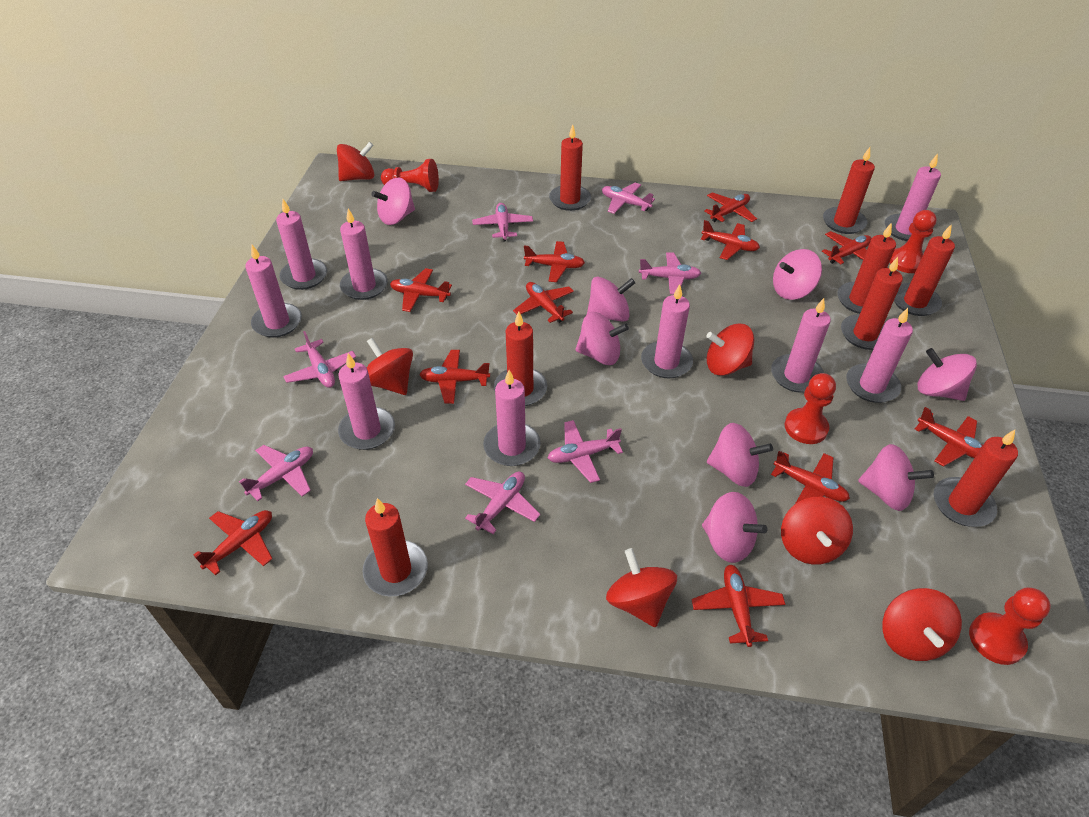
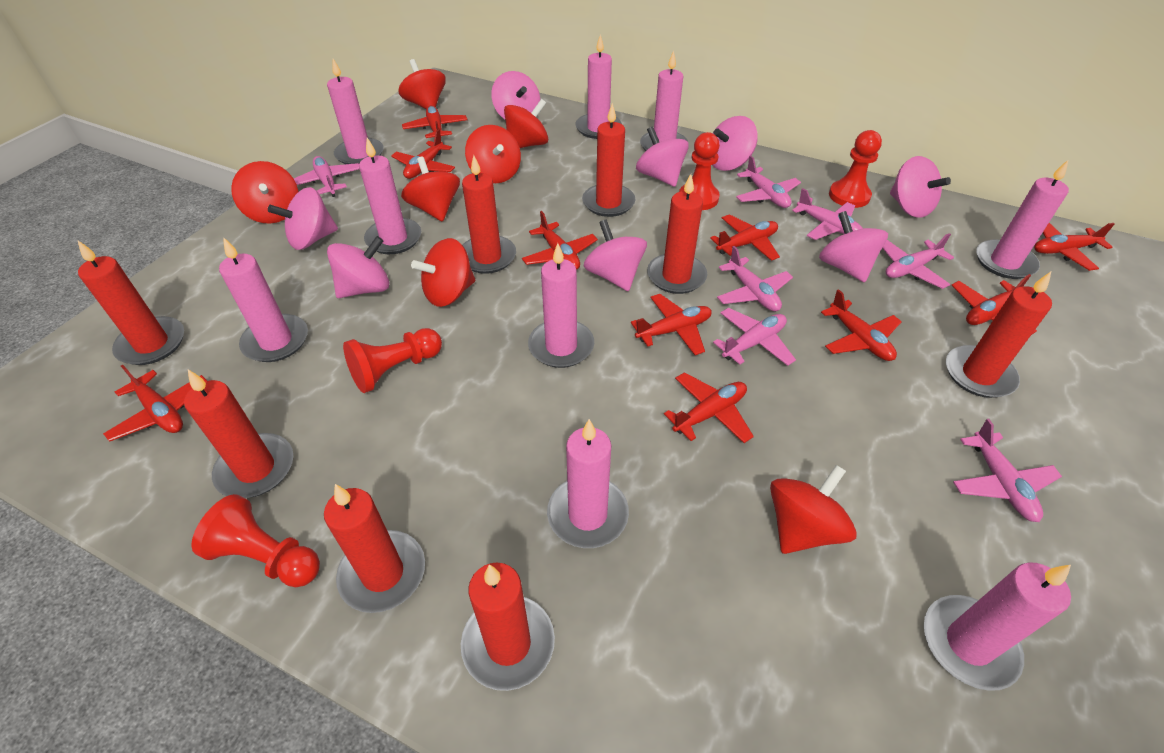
red plane: [194,510,272,576] [390,268,452,312] [419,350,490,404] [513,282,574,323] [524,241,585,282] [692,565,785,647] [701,220,760,260] [704,192,757,222] [771,451,850,504] [822,231,872,264] [915,407,983,467] = 11 -> [103,365,207,442] [391,129,455,179] [402,105,467,138] [522,211,598,270] [631,294,712,355] [664,372,754,443] [710,214,780,261] [821,289,902,361] [951,274,1037,334] [1034,223,1115,271] = 10
red spinning top: [337,142,374,181] [367,338,413,395] [606,548,677,627] [707,324,754,376] [781,497,853,565] [882,588,962,661] = 6 -> [231,161,298,224] [398,59,446,109] [401,157,460,222] [411,238,475,307] [465,125,521,183] [504,99,548,148] [770,465,857,554] = 7

